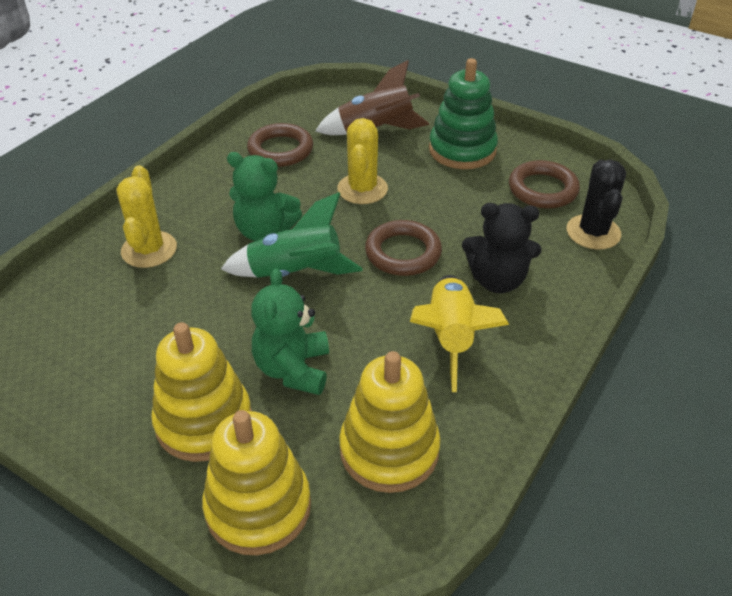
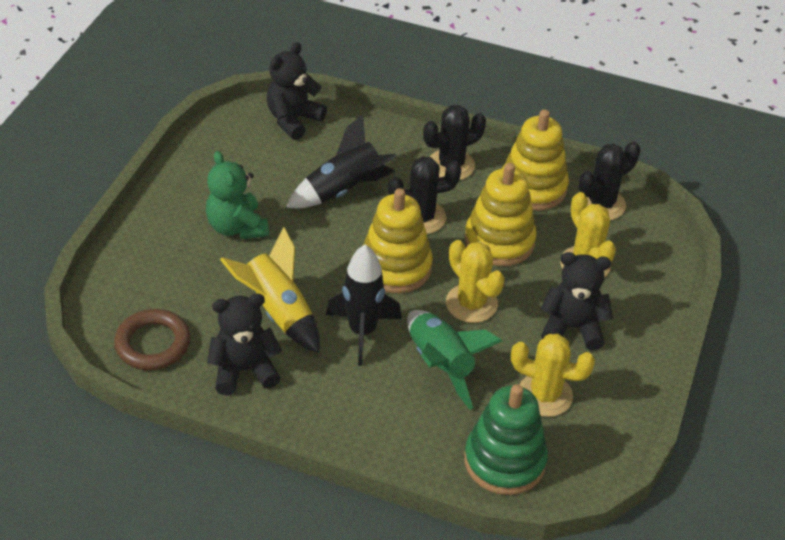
black cactus: [567,159,626,250] = 1 -> [388,156,461,234] [423,105,486,180] [579,141,641,220] = 3
black rocket: none = 0 -> [286,114,397,209] [326,244,402,366] = 2
black teddy bear: [462,203,541,293] = 1 -> [207,294,282,395] [267,42,327,140] [541,252,613,350] = 3
brown ring: [247,123,313,167] [365,220,442,276] [509,160,580,208] = 3 -> [114,309,190,370] = 1
brown rocket: [315,60,430,135] = 1 -> none = 0
green teddy bear: [227,152,302,241] [251,268,329,395] = 2 -> [206,151,269,239] = 1
yellow cactus: [117,165,177,268] [338,118,388,204] = 2 -> [446,240,505,323] [511,334,595,417] [560,192,616,278] = 3

